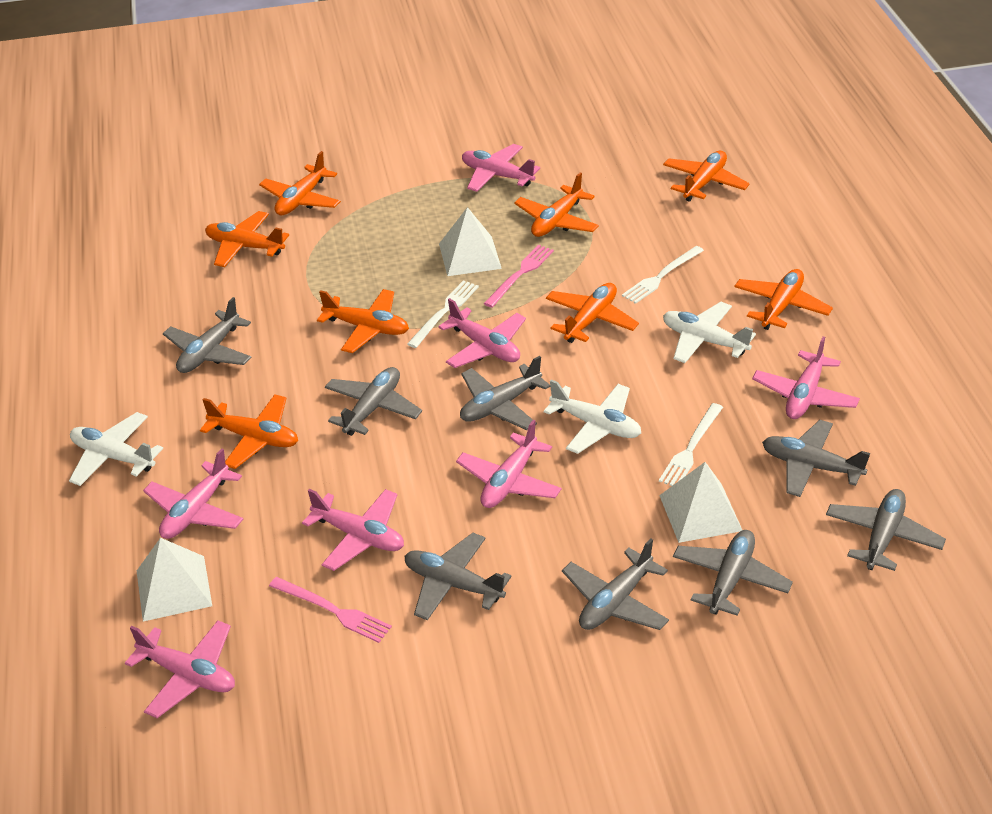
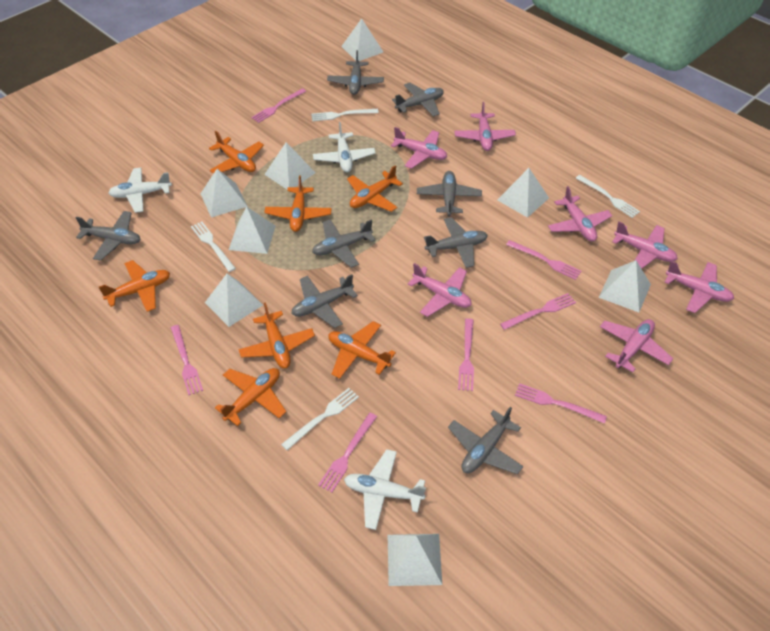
orange plane: [200,394,298,469] [205,211,289,267] [259,151,341,215] [317,289,409,353] [514,172,599,237] [546,283,639,343] [663,151,750,202] [734,269,833,330] = 8 -> [99,260,170,312] [209,131,264,174] [215,368,286,426] [238,302,315,369] [264,176,332,232] [328,321,396,379] [347,165,403,212] = 7
pink fork: [269,577,392,643] [484,245,554,308] = 2 -> [171,325,203,395] [251,88,306,123] [318,413,377,493] [458,318,474,391] [500,293,576,330] [506,240,581,280] [515,383,607,424] = 7
white fork: [407,280,479,348] [622,246,704,304] [659,403,723,486] = 3 -> [191,221,236,272] [281,388,359,450] [311,109,379,121] [576,175,640,218] = 4
white pyramid: [137,538,212,621] [439,207,502,276] [659,462,742,543] = 3 -> [201,169,248,217] [205,274,263,327] [229,206,276,254] [264,142,316,190] [341,18,383,61] [388,534,442,586] [497,168,549,218] [599,260,651,312] = 8

